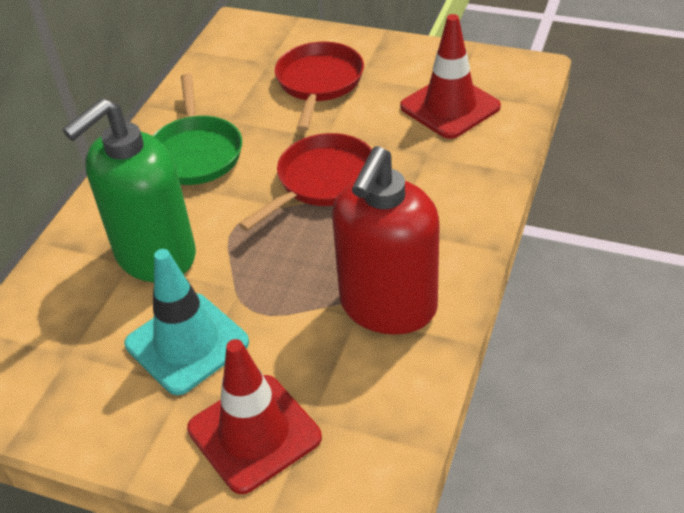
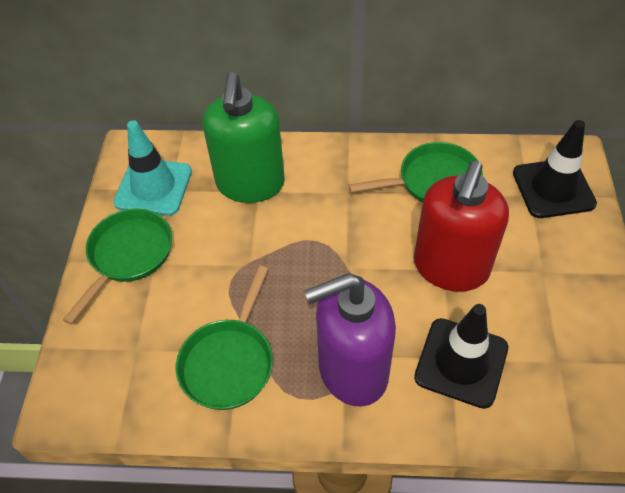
black traffic cone: none = 0 -> [414,304,508,409] [513,120,597,218] = 2
green pan: [153,73,242,185] = 1 -> [63,208,172,325] [176,266,273,410] [349,142,483,203] = 3
purple soap dispenser: none = 0 -> [304,273,396,407] = 1
red pan: [239,133,372,231] [275,42,364,132] = 2 -> none = 0
red traffic cone: [187,339,322,494] [400,14,501,139] = 2 -> none = 0

